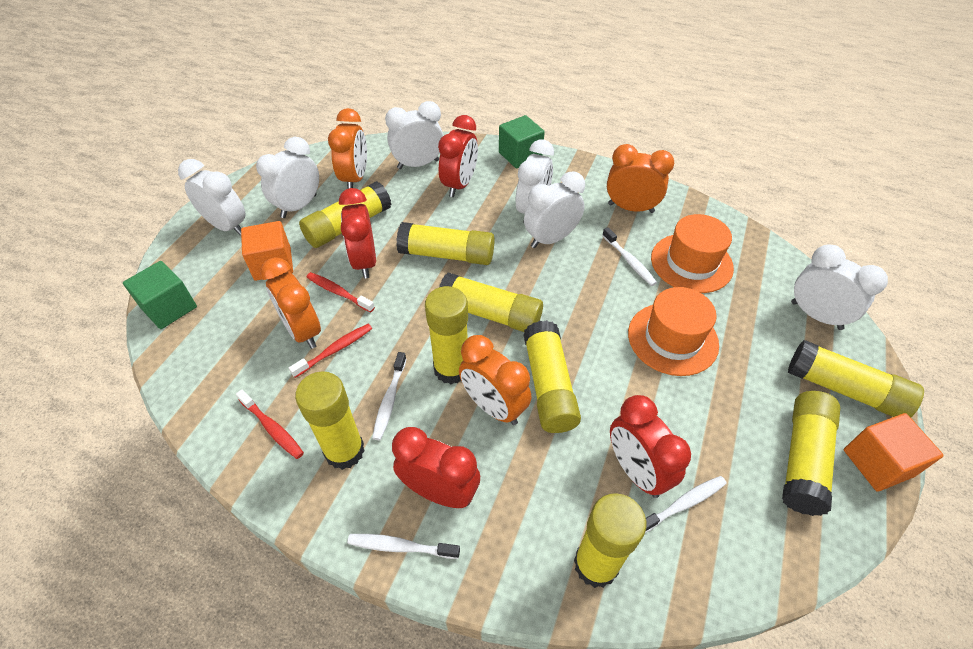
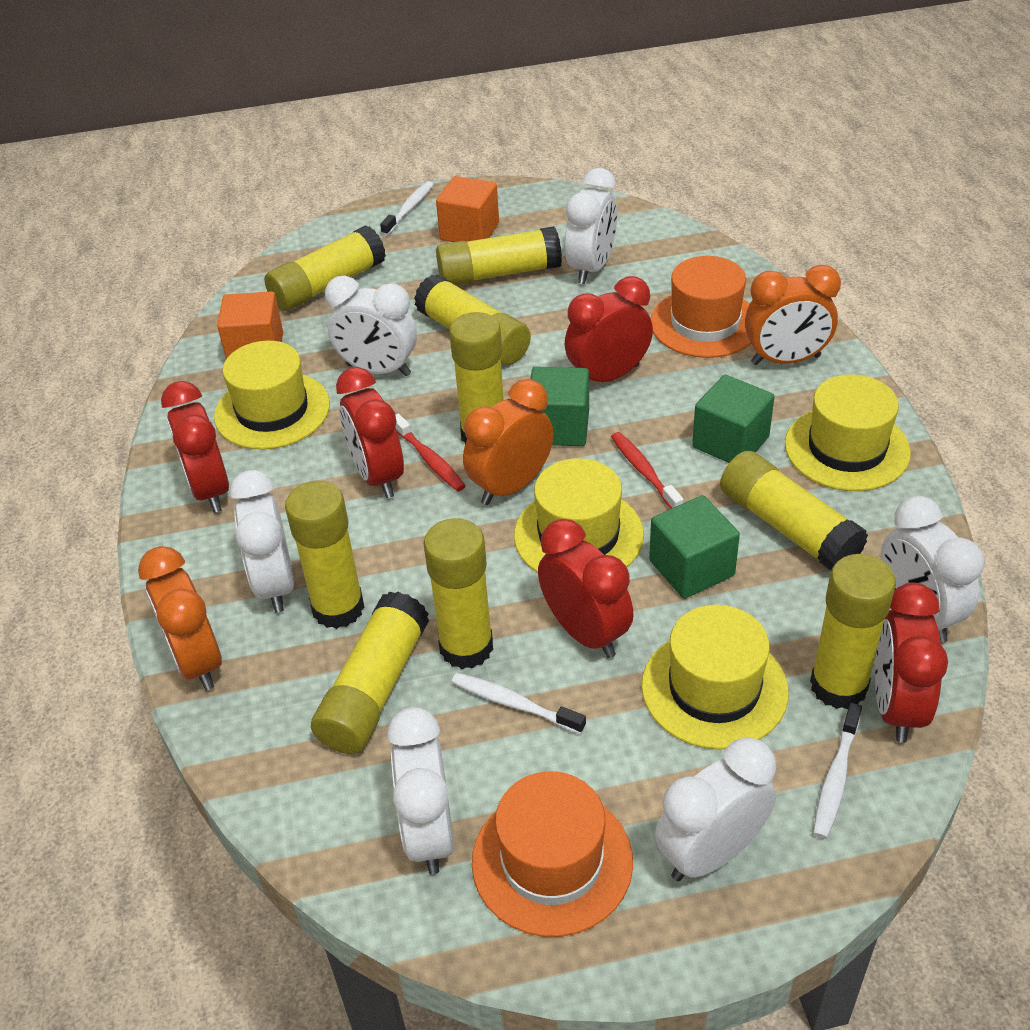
green cube: [123,261,197,329] [499,115,545,169] = 2 -> [531,366,589,446] [649,495,740,599] [692,375,775,463] = 3
orange clock: [260,257,321,349] [328,108,367,189] [459,335,531,425] [607,144,674,213] = 4 -> [138,546,222,690] [463,379,554,505] [745,265,841,365] = 3
red clock: [339,188,376,279] [392,427,480,508] [438,115,478,197] [610,395,691,498] = 4 -> [161,381,229,513] [336,367,404,498] [538,519,634,658] [565,276,653,382] [875,583,948,743] = 5
red toothbrush: [236,389,304,459] [289,324,372,378] [306,272,375,312] = 3 -> [396,413,466,491] [611,432,684,509] = 2
white toothbrush: [347,534,460,559] [372,352,407,440] [602,227,657,286] [645,476,727,533] = 4 -> [380,181,434,236] [451,673,586,734] [813,703,862,839] = 3
yellow hat: none = 0 -> [214,341,330,450] [514,458,644,573] [642,605,789,750] [785,375,911,491] = 4

